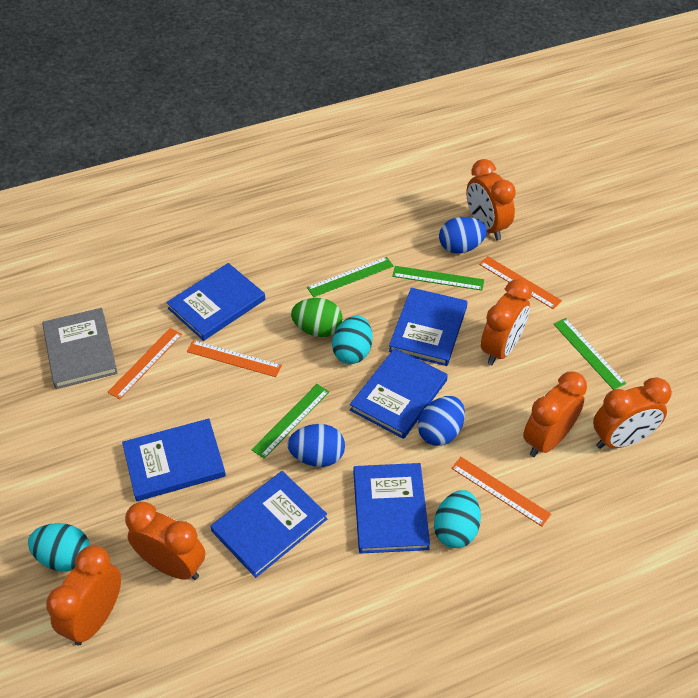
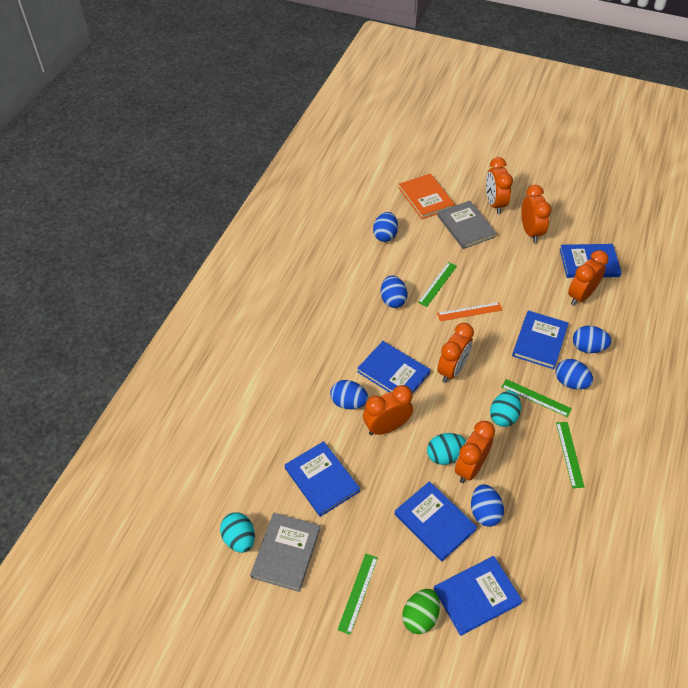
blue egg: [287,424,345,467] [418,396,465,446] [439,217,487,254] = 3 -> [330,380,368,409] [373,212,398,242] [381,275,407,308] [471,484,504,527] [556,359,593,389] [573,325,611,353] = 6
grey book: [42,308,118,389] = 1 -> [250,513,320,592] [438,201,496,249] = 2
orange book: none = 0 -> [399,173,455,219] = 1
orange ruler: [108,328,182,399] [187,340,282,377] [451,457,551,527] [479,256,562,309] = 4 -> [437,302,502,321] = 1

